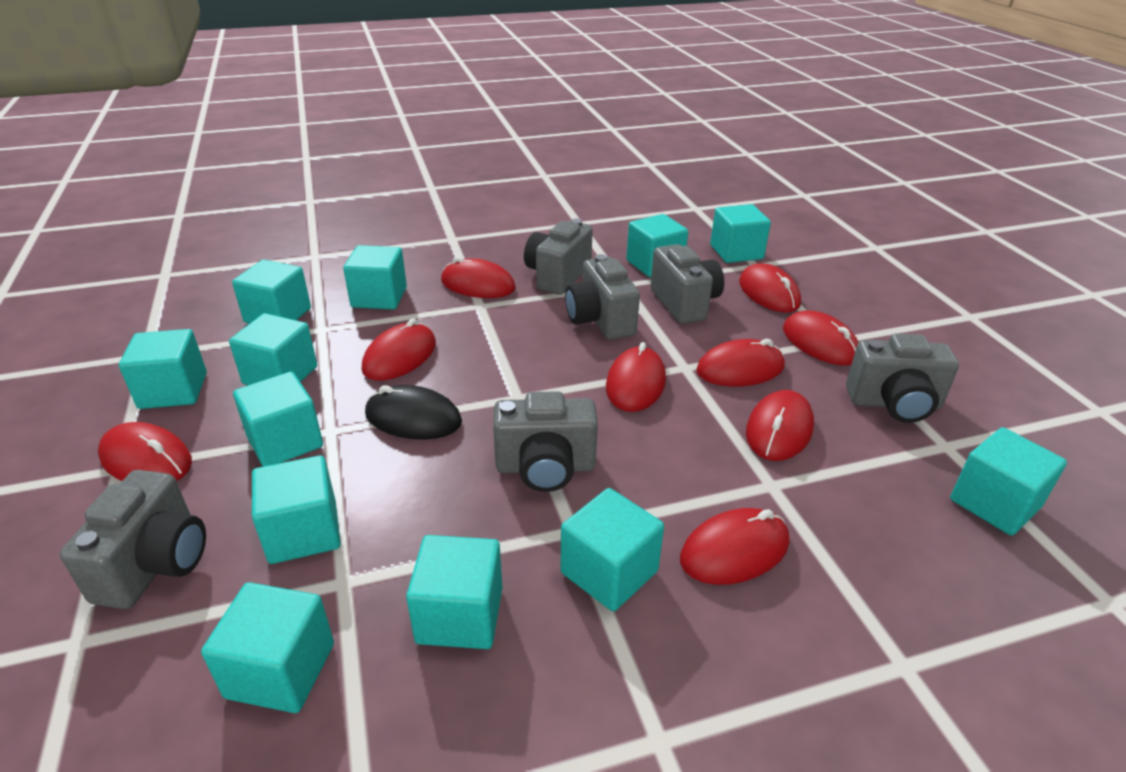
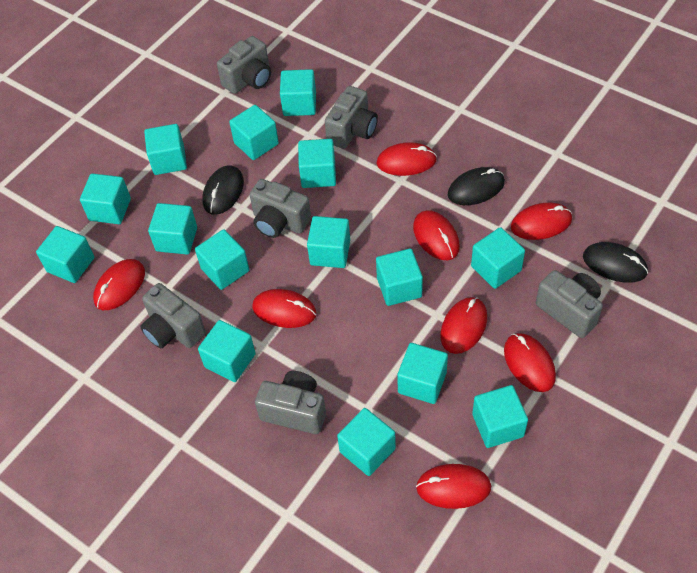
black mouse: [365,385,462,440] = 1 -> [202,165,244,215] [448,167,505,205] [583,242,648,283] = 3
red mouse: [98,422,192,481] [362,319,436,381] [441,257,516,298] [606,342,666,412] [680,508,789,585] [696,339,785,387] [739,263,801,313] [746,390,814,461] [783,310,859,366] = 9 -> [93,259,145,310] [252,289,316,328] [376,142,437,176] [413,210,460,260] [416,464,491,509] [440,297,487,354] [504,333,556,392] [511,203,572,240] = 8
turquoise cube: [119,329,207,409] [201,582,334,713] [229,313,317,385] [232,260,311,324] [233,372,323,467] [252,455,341,564] [343,245,407,310] [406,535,502,649] [560,488,664,611] [627,214,688,277] [710,204,771,263] [950,427,1067,535] = 12 -> [36,226,94,283] [80,173,131,224] [144,124,187,175] [148,203,197,255] [195,229,249,290] [198,320,256,382] [229,105,279,160] [280,69,316,116] [298,139,336,188] [307,216,350,268] [337,408,396,476] [376,248,423,306] [397,343,448,404] [471,227,525,289] [472,385,528,448] = 15

